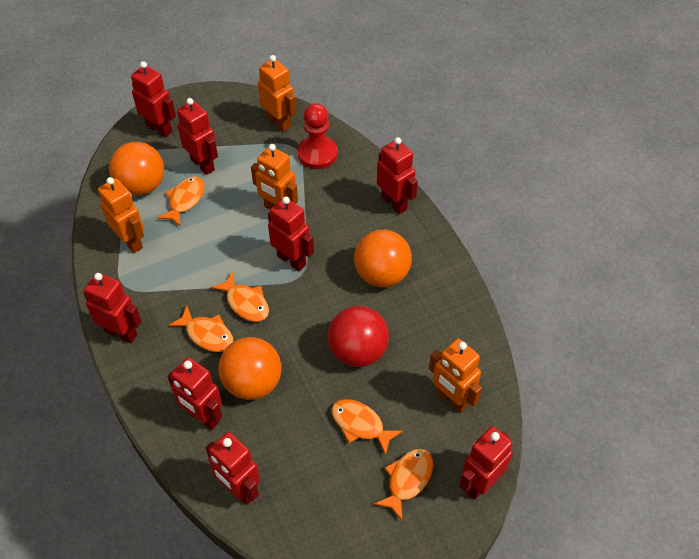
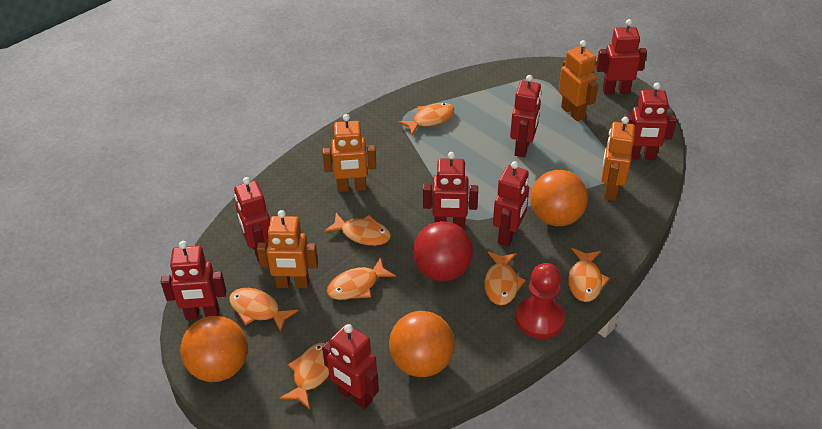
orange fish: [157,176,205,227] [168,306,233,352] [211,271,269,322] [332,399,403,456] [374,449,433,521] = 5 -> [229,288,298,332] [280,343,329,408] [324,213,391,246] [327,257,396,300] [398,103,454,135] [484,251,526,305] [568,248,610,302] = 7

